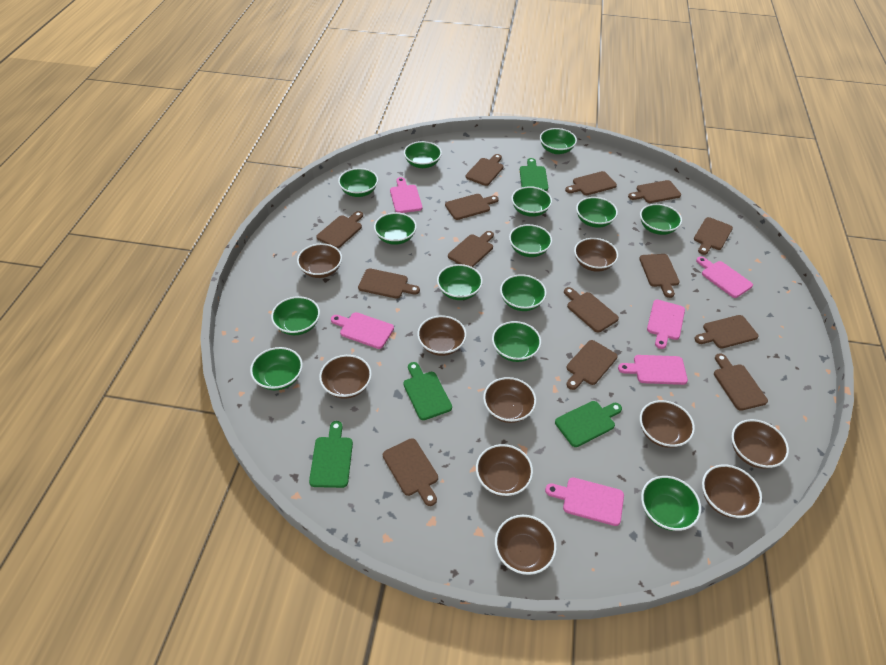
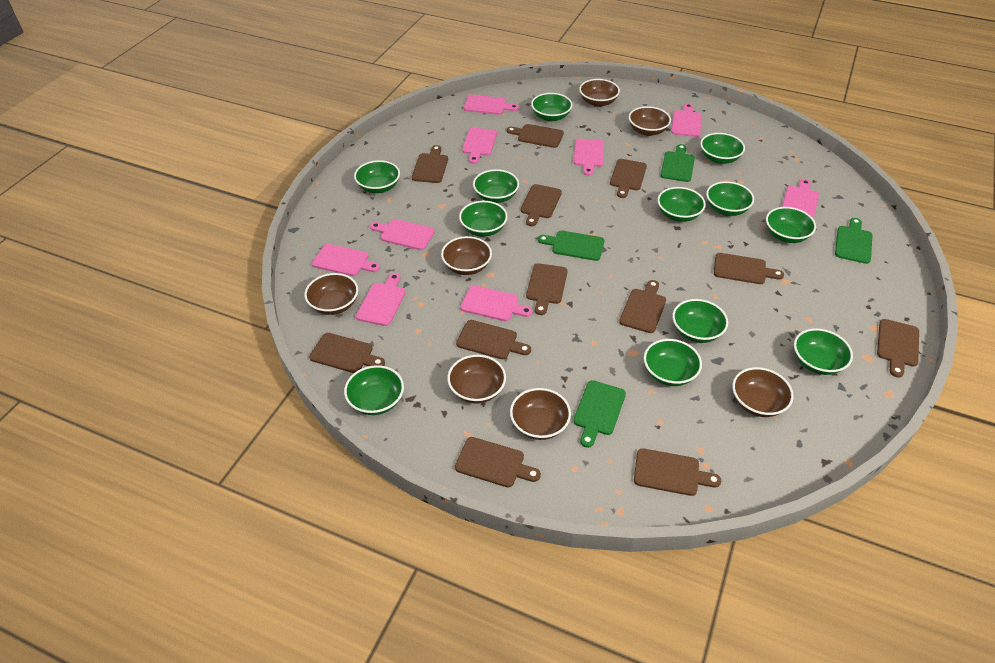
brown bowl: [297,243,342,278] [319,355,372,399] [417,315,466,356] [476,444,533,497] [483,377,536,423] [495,515,557,575] [574,238,618,272] [640,400,695,448] [702,465,762,518] [731,419,789,469] = 10 -> [305,273,358,315] [441,236,492,275] [447,355,506,404] [510,388,571,440] [579,79,620,107] [629,106,671,136] [732,367,794,417] = 7
brown cutting board: [316,211,363,248] [358,268,420,299] [383,438,438,506] [445,194,499,220] [448,231,494,267] [466,154,504,186] [564,287,619,333] [565,171,617,195] [566,340,618,390] [628,180,681,203] [639,254,680,298] [694,217,733,255] [695,315,759,349] [714,353,768,411] = 14 -> [309,333,385,373] [412,145,448,183] [455,437,541,488] [456,320,531,359] [506,124,564,148] [521,184,562,226] [526,263,568,315] [610,159,647,198] [619,280,666,333] [634,448,721,496] [714,253,784,284] [877,319,919,378] = 12
green bowl: [250,347,303,390] [271,296,320,335] [338,168,378,197] [374,212,417,245] [404,141,442,168] [437,264,483,300] [492,321,541,362] [500,274,547,311] [509,224,552,257] [511,186,552,217] [540,128,577,154] [576,197,618,228] [640,204,682,235] [641,476,701,531] = 14 -> [344,365,404,415] [354,160,400,193] [459,201,508,237] [473,169,519,203] [531,93,572,122] [644,339,702,386] [658,187,706,222] [672,299,728,343] [700,133,745,164] [706,181,754,216] [766,207,816,243] [794,328,853,375] = 12
pink cutting board: [331,312,394,349] [390,177,422,213] [545,477,624,526] [618,355,688,385] [647,300,685,349] [696,256,753,298] = 6 -> [312,244,380,276] [356,273,405,326] [370,219,435,250] [460,285,533,321] [462,128,497,164] [464,95,519,115] [574,138,604,176] [671,103,702,137] [782,179,819,218] = 9

